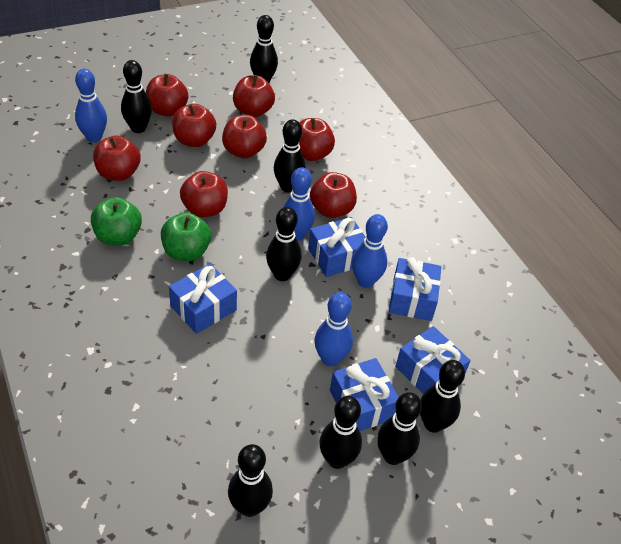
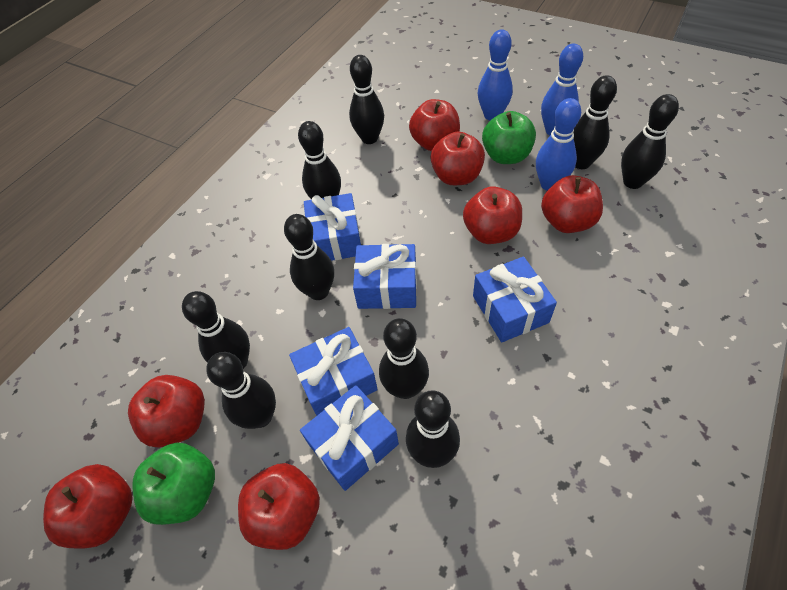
black bowling pin: [121,60,152,133] [228,444,273,517] [250,15,278,83] [266,207,302,281] [274,119,306,192] [319,396,362,469] [377,392,422,465] [420,360,465,433] = 8 -> [182,291,250,369] [206,352,276,429] [284,214,334,300] [298,121,341,200] [349,55,384,144] [379,318,429,399] [406,390,460,468] [573,75,617,169] [621,94,679,189] = 9
blue bowling pin: [75,69,107,143] [283,167,315,241] [314,292,353,366] [352,214,388,288] = 4 -> [478,29,513,121] [536,98,581,191] [541,44,583,135] = 3
red apple: [93,135,141,181] [146,74,189,117] [172,104,216,147] [180,171,228,218] [222,115,267,158] [233,75,275,117] [299,118,335,161] [310,172,357,218] = 8 -> [43,464,133,548] [128,375,205,448] [238,463,320,550] [409,99,460,151] [430,131,485,185] [463,186,522,244] [541,175,603,233] = 7

